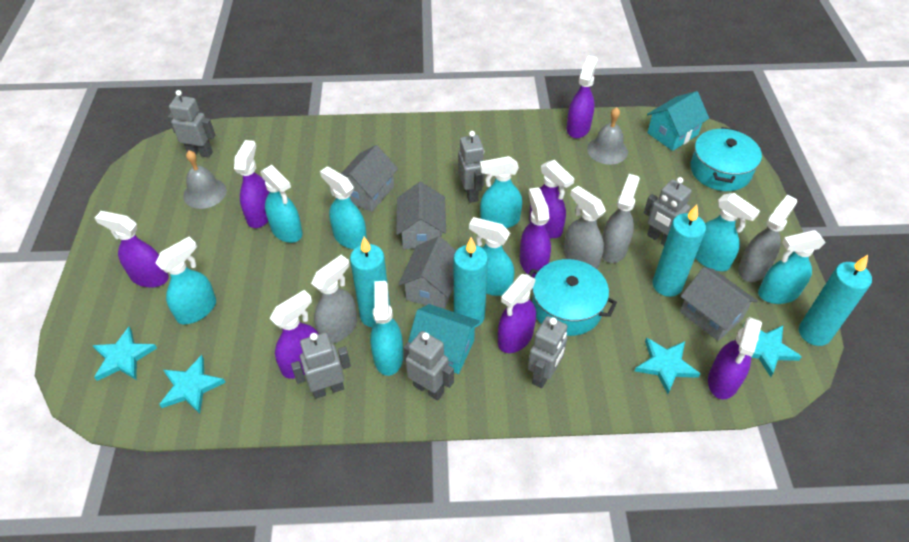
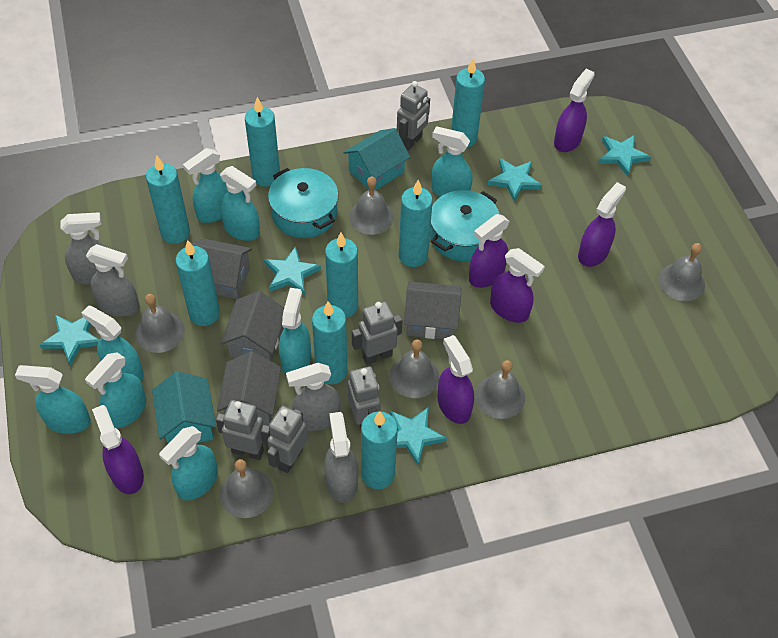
grey bell: [183,150,227,209] [587,107,628,165] = 2 -> [136,294,185,353] [220,459,274,518] [349,177,394,235] [390,339,439,398] [475,360,525,419] [658,243,705,301] = 6
grey robot: [168,90,215,158] [291,332,351,399] [403,331,454,400] [458,131,485,203] [528,316,567,388] [644,177,692,245] = 6 -> [216,400,270,460] [267,406,308,473] [348,366,381,428] [352,302,403,365] [397,81,430,151] = 5
purple spray bottle: [95,211,169,288] [234,140,269,228] [270,290,318,379] [498,274,536,353] [520,187,551,278] [529,160,574,238] [567,56,598,138] [708,317,762,399] = 8 -> [92,405,144,494] [438,335,474,424] [469,214,510,288] [490,248,545,323] [554,69,595,152] [578,182,626,267] = 6
turquoise candle: [350,237,390,327] [454,237,488,327] [653,205,706,297] [799,255,872,346] = 4 -> [146,155,190,244] [175,240,220,326] [245,97,280,187] [312,301,347,384] [325,232,358,318] [361,411,398,489] [399,180,433,267] [451,59,485,147] = 8
turquoise star: [93,327,157,381] [159,355,226,414] [635,337,700,394] [743,322,802,377] = 4 -> [40,315,99,365] [264,246,321,295] [390,407,447,465] [488,158,542,201] [598,135,651,176] = 5

